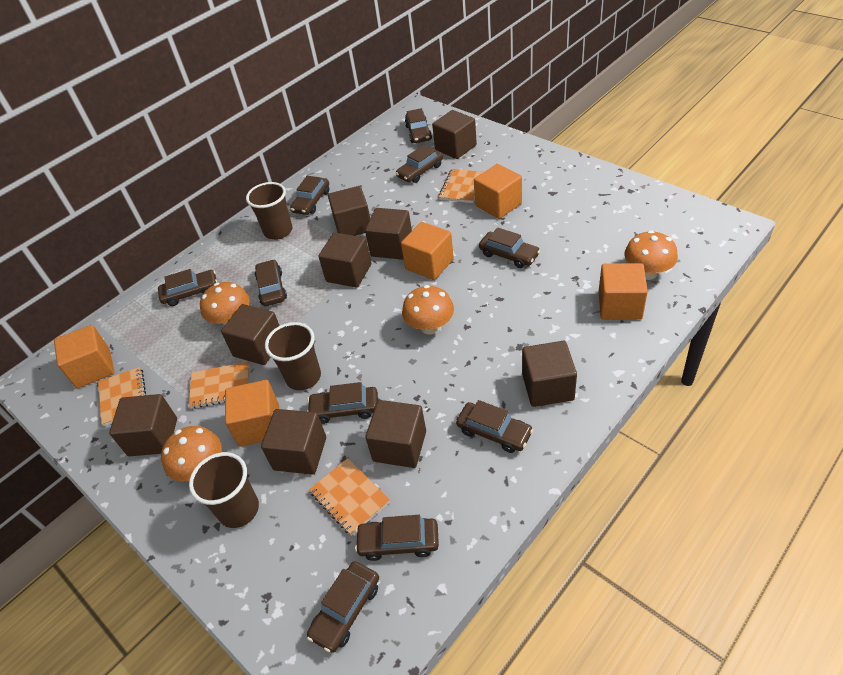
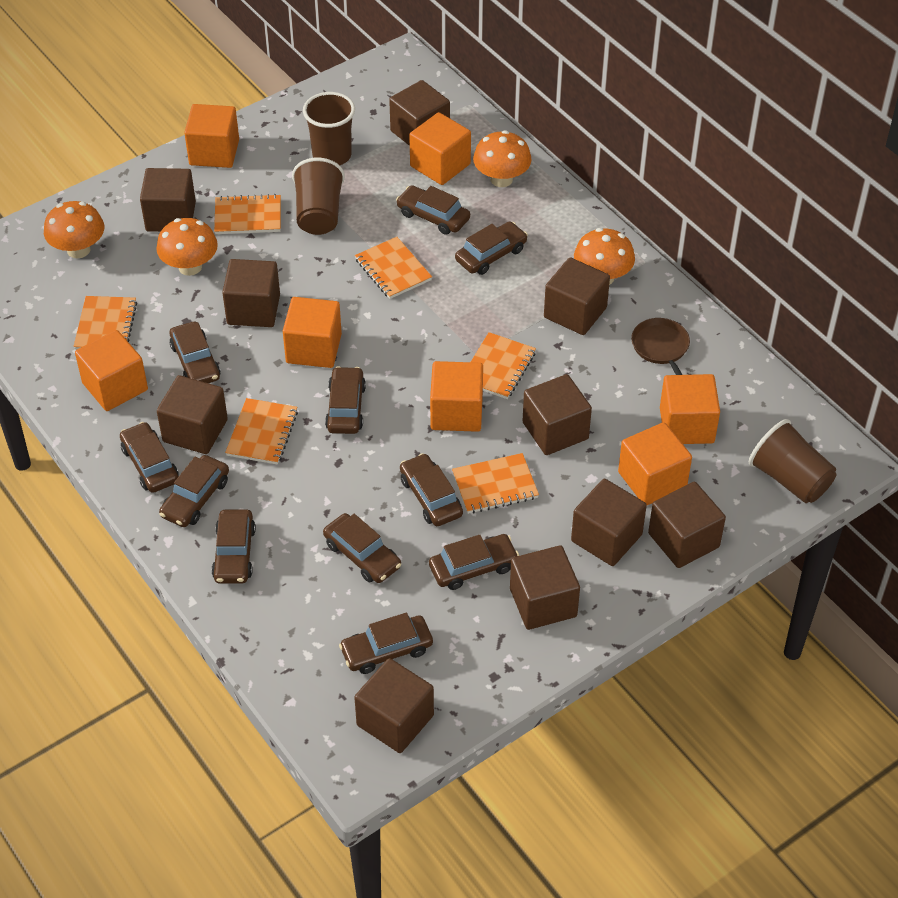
brown car: [158,269,217,306] [255,259,287,306] [290,176,329,215] [307,382,378,424] [307,561,379,653] [355,515,439,561] [396,145,443,183] [405,108,432,143] [456,400,533,453] [479,228,540,268] = 10 -> [120,422,179,493] [159,455,229,527] [169,322,221,383] [212,510,256,584] [323,513,401,583] [325,366,366,434] [339,612,433,674] [396,185,470,235] [400,453,463,526] [429,534,519,590] [455,221,528,275] = 11
brown cube: [109,394,177,456] [221,304,280,365] [261,409,326,475] [318,233,371,288] [328,186,370,236] [365,208,412,260] [365,400,426,468] [432,110,477,159] [522,341,577,407] = 9 -> [140,168,196,232] [157,375,228,454] [222,259,280,327] [354,658,434,753] [389,80,450,146] [510,545,580,630] [523,374,592,455] [544,257,610,335] [571,479,647,566] [648,482,726,568] = 10
brown pan: none = 0 -> [631,318,690,375] = 1
orange cube: [54,325,114,388] [225,380,279,447] [401,222,454,280] [474,164,522,219] [599,263,648,320] = 5 -> [75,330,148,411] [184,104,239,168] [283,297,342,368] [409,112,471,185] [430,361,483,432] [618,422,692,505] [660,374,720,444] = 7
orange notebook: [98,367,146,426] [189,362,249,409] [309,458,390,536] [439,169,483,203] = 4 -> [74,296,137,350] [214,194,281,234] [225,398,298,465] [355,237,432,299] [452,453,539,514] [471,332,536,399] = 6

